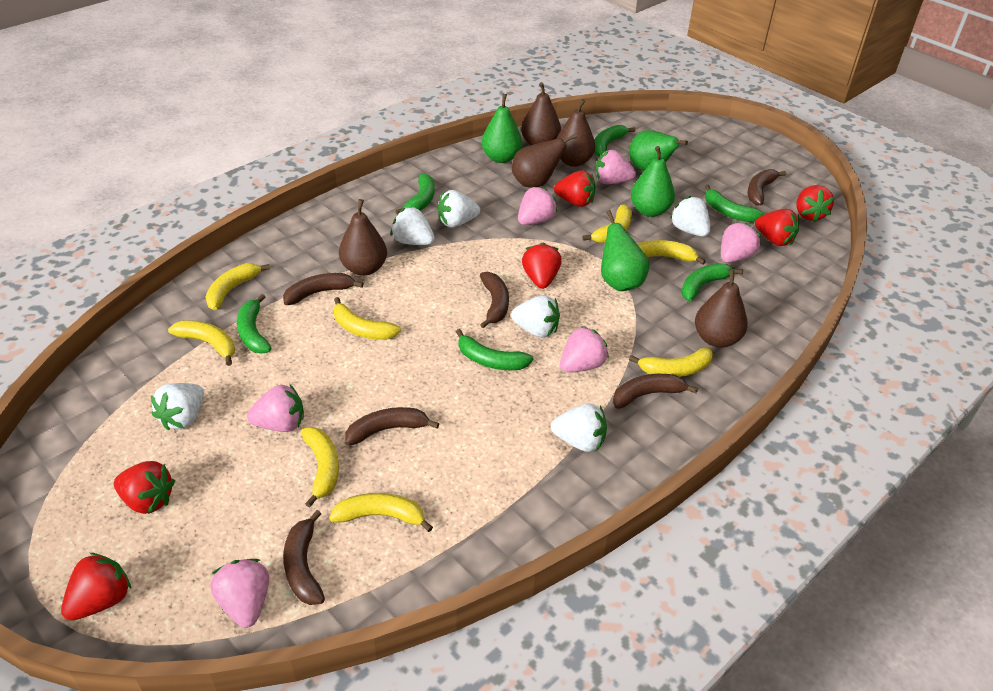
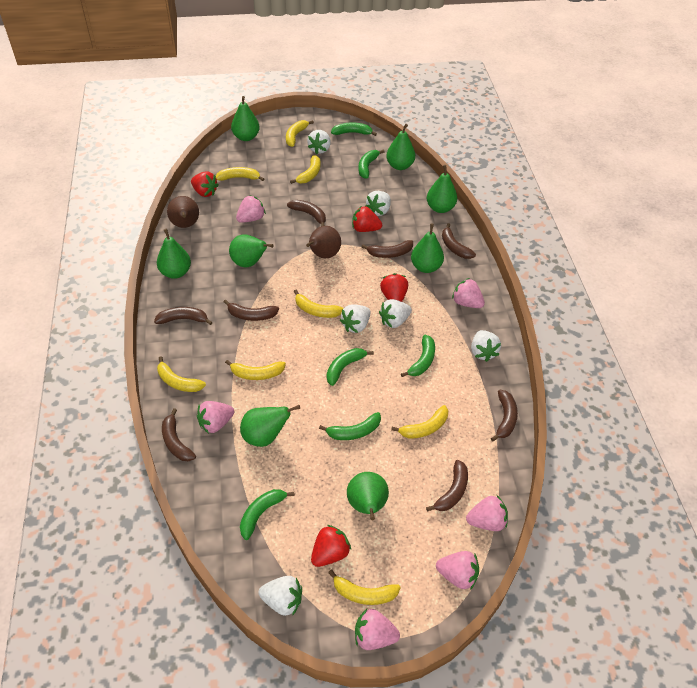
brown banana: [283,273,364,305] [283,510,325,605] [345,407,439,446] [480,272,509,328] [613,374,698,409] [747,169,786,205] = 6 -> [154,307,213,325] [162,408,196,461] [224,299,279,321] [287,200,326,226] [362,240,413,258] [426,460,468,511] [442,223,476,259] [491,390,518,441] = 8
brown pear: [339,199,387,276] [512,133,577,188] [521,82,561,145] [556,99,595,167] [695,269,748,348] = 5 -> [167,196,199,228] [306,226,341,258] = 2
green pear: [482,94,522,163] [601,210,649,291] [629,130,688,171] [631,146,675,217] = 4 -> [157,229,191,279] [229,234,274,268] [231,96,260,141] [240,405,300,447] [347,472,389,520] [386,124,415,170] [411,223,444,273] [427,165,457,213] = 8
red strawberry: [61,553,131,621] [114,461,175,514] [522,243,562,289] [554,170,596,207] [755,209,799,246] [797,185,835,222] = 6 -> [191,171,219,197] [311,525,351,567] [352,206,382,232] [380,273,408,302] = 4

